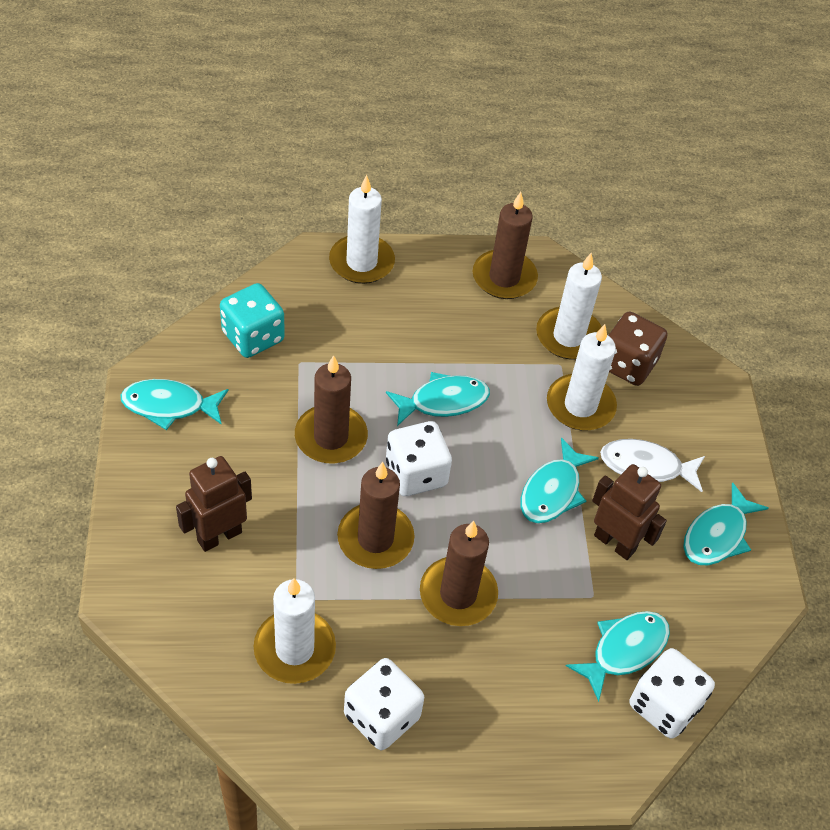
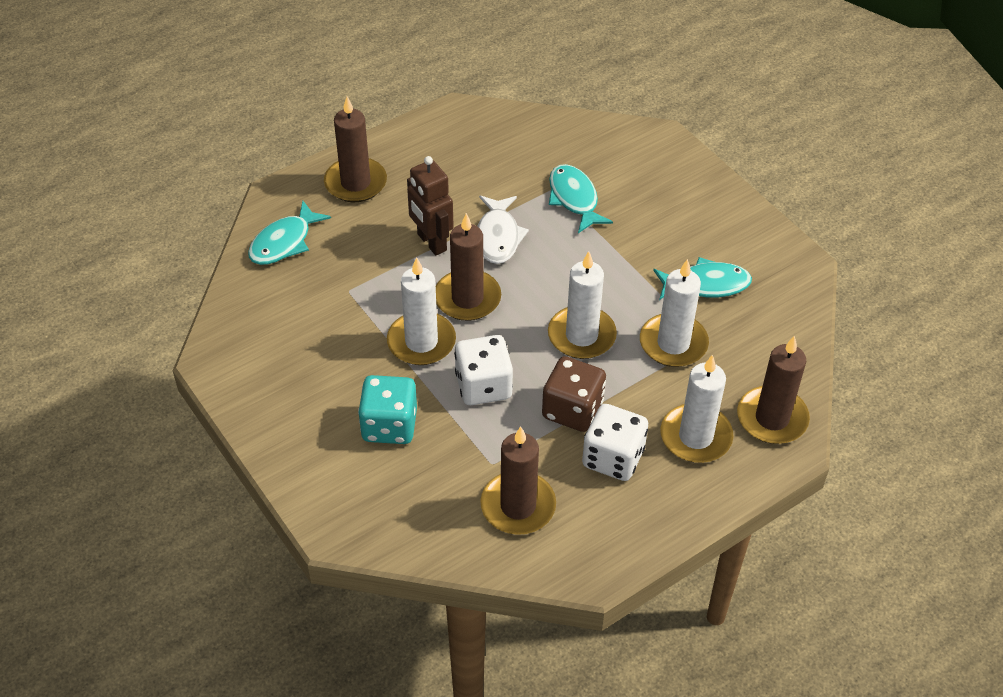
brown robot: [176,456,252,552] [592,464,667,560] = 2 -> [407,156,454,256] = 1
turquoise fish: [121,379,229,430] [386,372,490,426] [520,437,599,523] [566,611,670,702] [683,482,768,565] = 5 -> [248,201,331,265] [549,164,613,233] [653,257,752,300] = 3
white dice: [344,658,424,750] [386,421,452,496] [629,648,715,739] = 3 -> [454,335,513,405] [582,404,648,481] = 2

